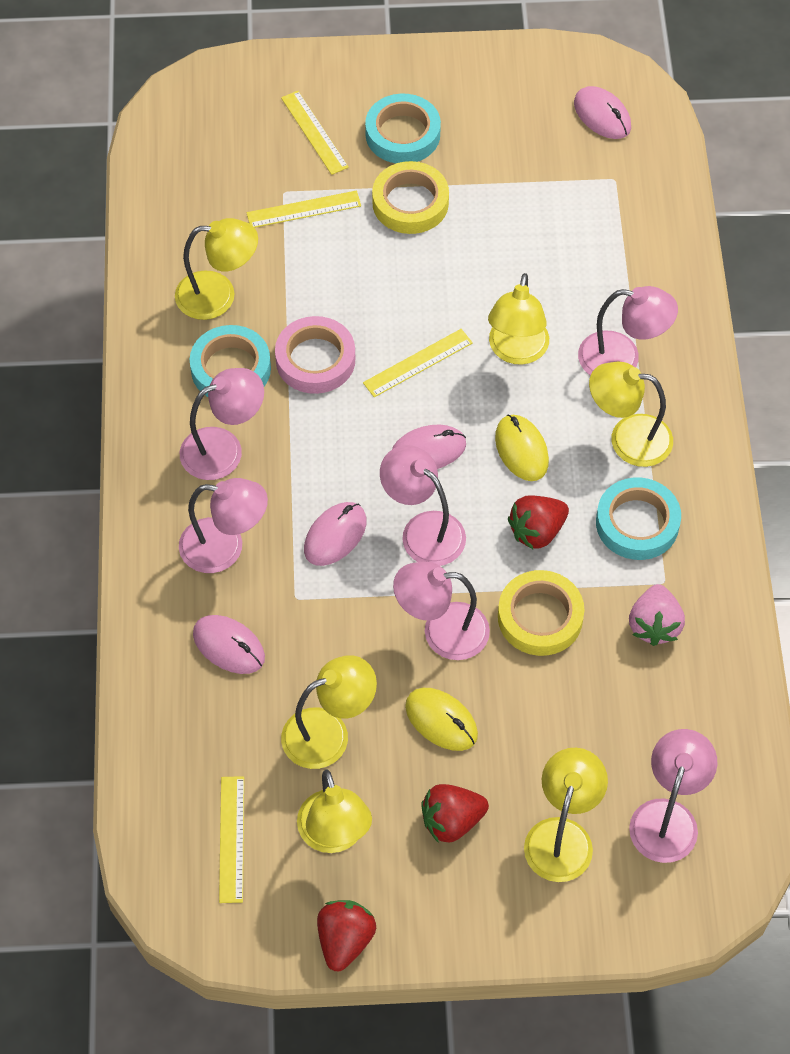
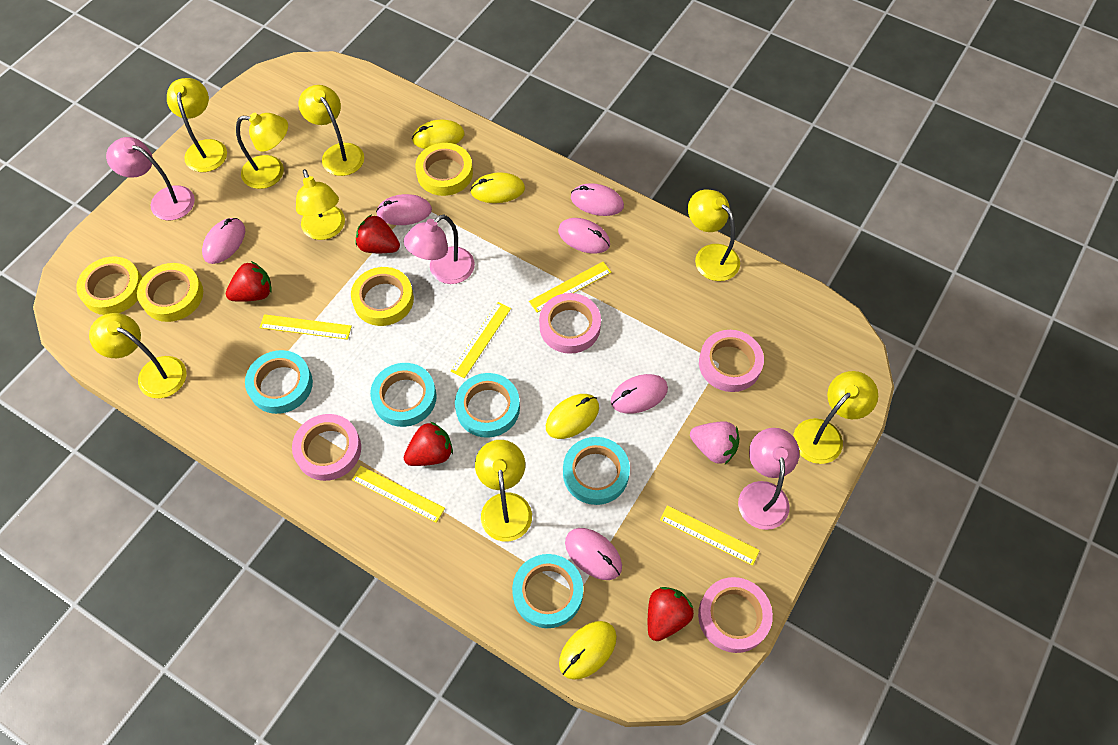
pink lamp: [179,478,268,573] [180,368,264,480] [380,445,466,566] [393,561,490,660] [578,286,678,376] [629,729,717,863] = 6 -> [106,137,195,220] [404,215,475,284] [738,428,799,530] = 3
pink mouse: [193,615,265,674] [304,502,367,566] [392,425,466,469] [574,86,631,139] = 4 -> [202,218,245,264] [376,194,432,225] [558,218,610,254] [565,528,622,580] [571,183,624,216] [611,374,668,414] = 6
pink tape: [275,316,355,394] = 1 -> [292,414,361,481] [539,293,601,354] [698,577,773,653] [699,330,764,392] = 4
red strawberry: [317,900,376,971] [421,784,489,843] [508,495,569,549] = 3 -> [226,261,272,302] [355,215,400,253] [404,422,453,466] [648,587,694,641] = 4
turquoise tape: [190,325,271,397] [365,94,441,163] [596,477,681,560] = 3 -> [245,350,313,414] [370,363,437,427] [455,373,520,438] [512,554,583,628] [563,437,630,505] = 5
yellow lamp: [175,218,258,320] [281,655,377,769] [297,770,372,853] [488,273,549,365] [524,748,608,882] [589,362,673,467] = 6 -> [89,313,186,398] [167,78,227,172] [236,113,288,189] [296,169,345,240] [299,85,364,176] [475,440,532,541] [688,190,740,281] [793,371,878,464] = 8
yellow mouse: [405,688,478,751] [495,414,549,481] = 2 -> [412,120,465,149] [470,173,525,203] [546,394,599,439] [559,621,617,680] = 4
yellow ruler: [219,776,244,903] [247,191,361,228] [281,91,349,175] [363,329,473,397] = 4 -> [260,314,352,340] [352,466,445,523] [451,302,511,378] [529,262,611,313] [660,505,760,566] = 5
yellow tape: [372,161,449,234] [498,570,584,656] = 2 -> [76,256,142,315] [137,263,203,322] [351,267,414,326] [415,143,473,196] = 4

